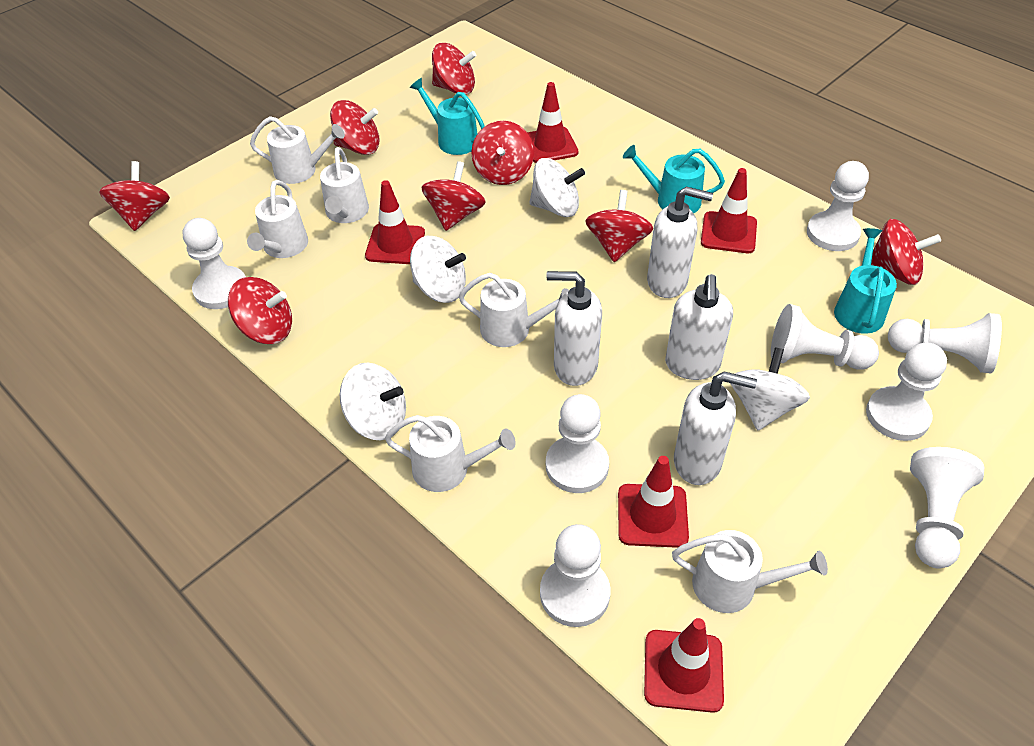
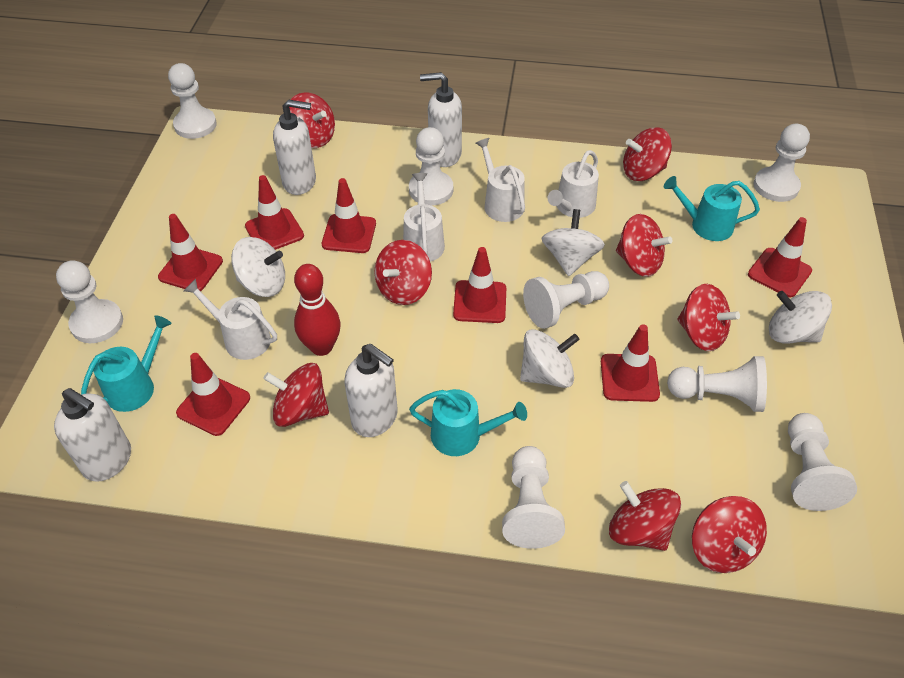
red bowling pin: none = 0 -> [294,264,340,356] = 1
red traffic cone: [365,180,425,264] [527,82,578,163] [618,456,689,548] [644,618,724,713] [701,168,757,253] = 5 -> [158,214,223,291] [176,353,250,436] [245,175,304,250] [322,178,376,253] [453,247,506,323] [601,324,660,402] [748,217,812,297] = 7
white watering can: [247,180,308,258] [250,116,345,184] [320,147,369,223] [385,415,516,492] [459,273,569,347] [672,530,828,613] = 6 -> [184,279,277,360] [403,173,445,262] [476,138,525,222] [547,150,599,218] = 4

